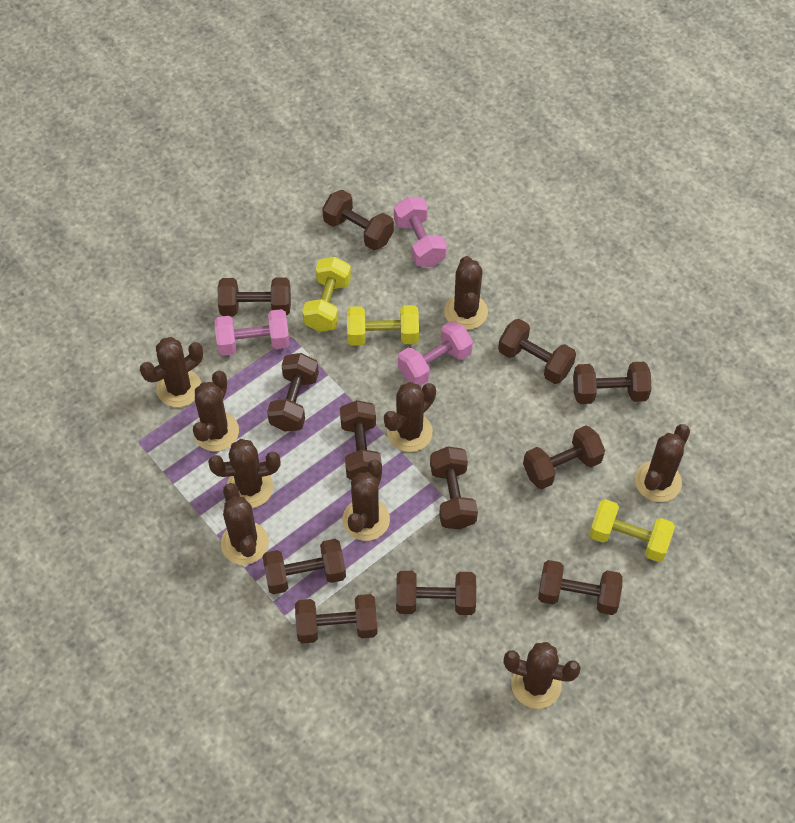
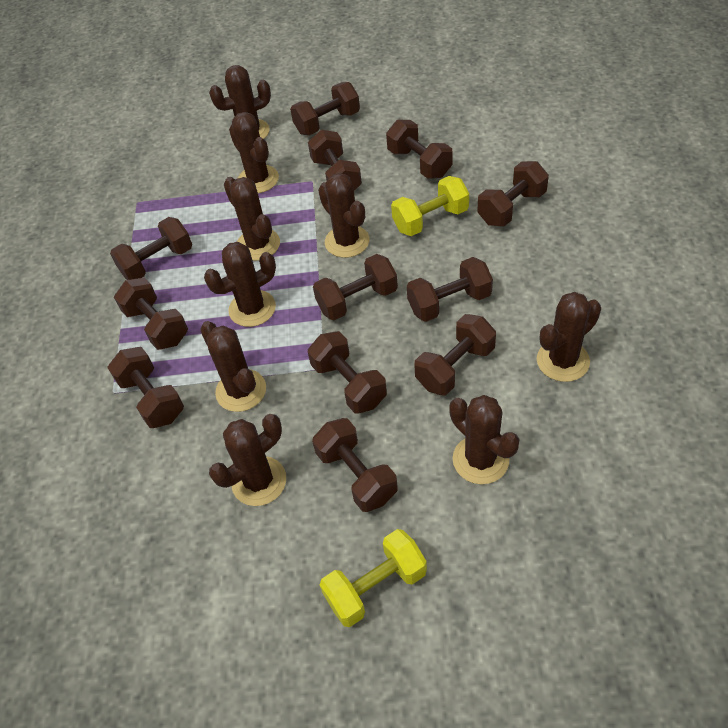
pink dumbbell: [215,309,290,356] [394,197,447,267] [398,321,473,386] = 3 -> none = 0
yellow dumbbell: [302,257,351,332] [347,305,419,346] [589,499,675,562] = 3 -> [320,529,427,627] [391,176,469,236] = 2

